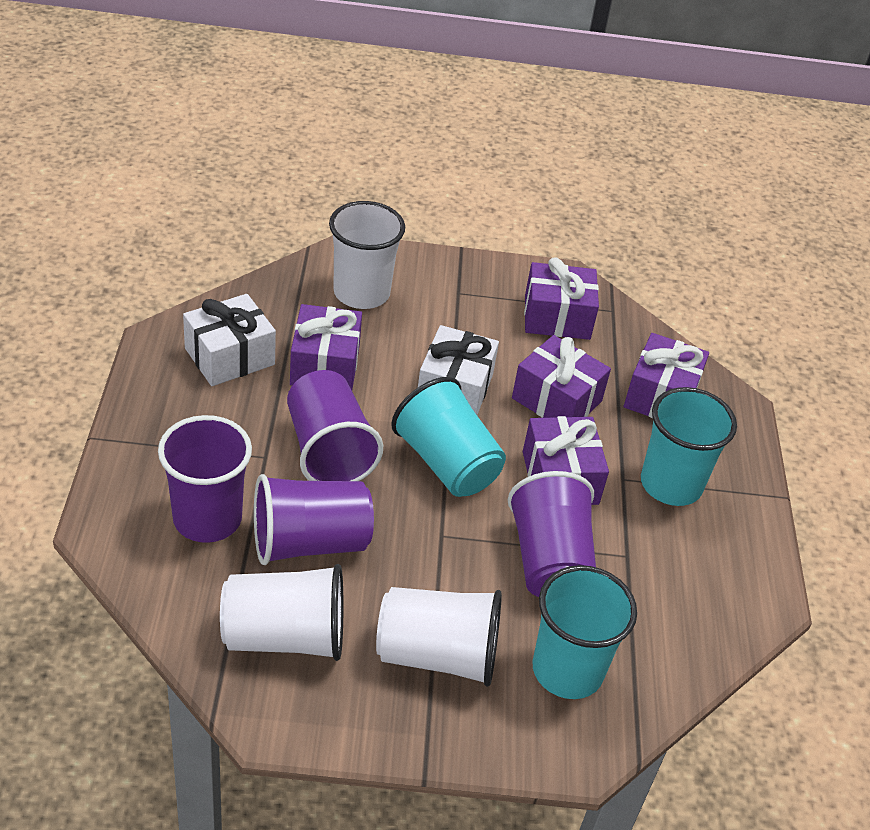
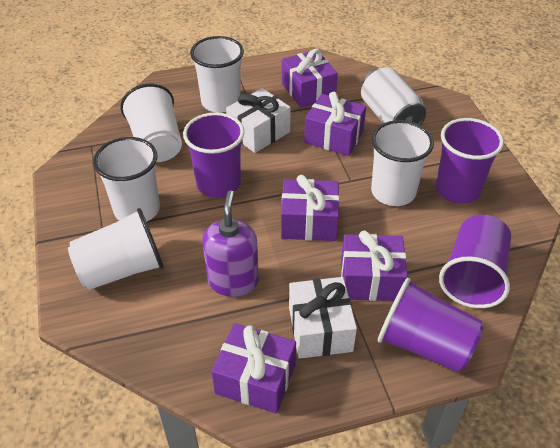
purple soap dispenser: none = 0 -> [203,190,259,297] = 1
turquoise cup: [391,377,506,497] [533,565,637,699] [641,387,737,506] = 3 -> none = 0
white can: none = 0 -> [361,67,426,125] = 1
white cup: [220,564,343,661] [329,201,405,309] [376,587,502,687] = 3 -> [68,208,164,290] [93,137,160,222] [120,83,182,162] [190,36,244,113] [371,120,434,206] = 5

